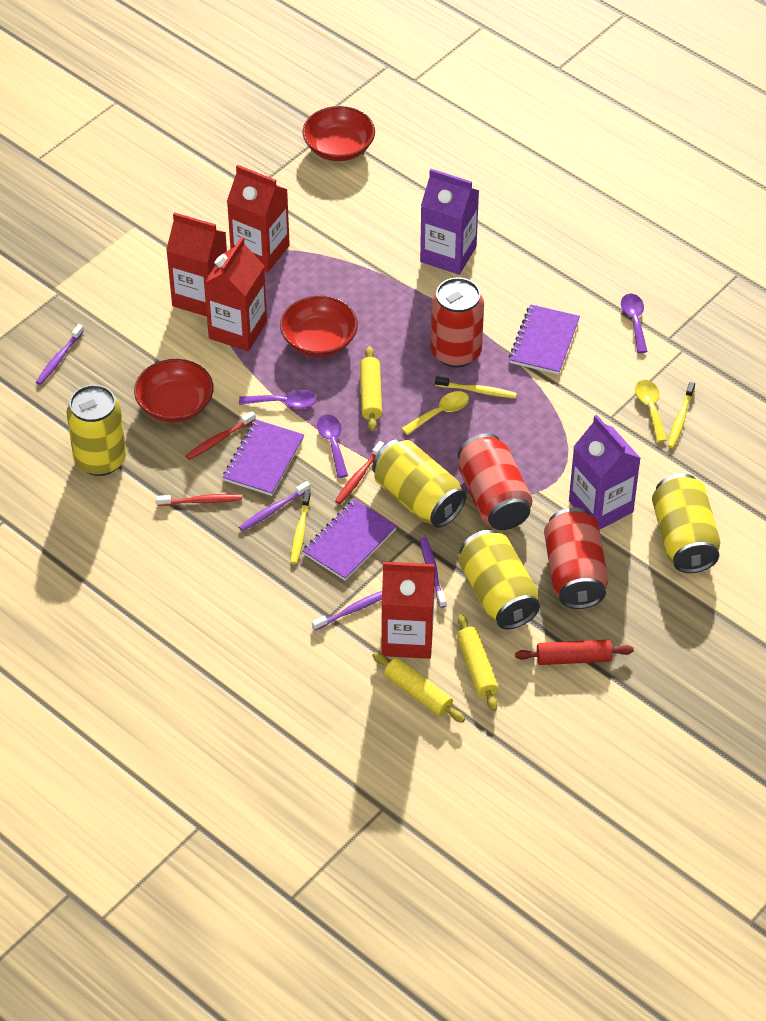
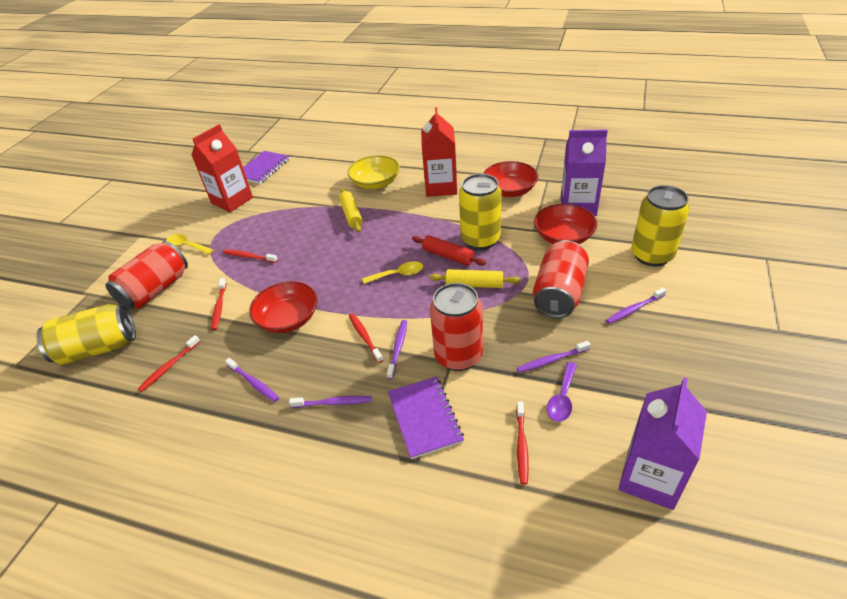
purple notebook: [223,419,304,496] [302,499,397,581] [509,304,580,375] = 3 -> [243,151,290,184] [388,376,464,459] = 2
purple spoon: [239,390,317,408] [317,415,348,478] [621,294,648,353] = 3 -> [547,362,577,422] = 1
purple toothbrush: [36,324,84,385] [239,481,310,531] [312,591,382,631] [420,537,446,608] = 4 -> [225,358,279,402] [289,396,371,408] [387,320,407,379] [517,341,591,373] [606,288,667,324] = 5
red carton: [166,212,227,317] [204,237,267,351] [227,165,290,272] [382,562,435,659] = 4 -> [191,124,253,212] [421,107,457,197] = 2
red toothbrush: [156,494,242,506] [186,411,256,460] [335,441,384,504] = 3 -> [138,335,200,392] [211,278,227,330] [223,250,278,263] [349,313,383,363] [516,401,529,485] = 5
yellow bowl: none = 0 -> [348,155,400,189] = 1
yellow can: [66,385,126,476] [372,439,466,528] [458,530,540,629] [652,473,721,573] = 4 -> [36,304,136,365] [459,174,502,250] [631,185,690,267] = 3
yellow rolling pin: [360,346,382,432] [372,652,465,723] [457,614,498,711] = 3 -> [339,188,363,232] [429,269,521,288] = 2
yellow toothbrush: [291,491,311,564] [435,376,517,398] [668,382,695,448] = 3 -> none = 0

